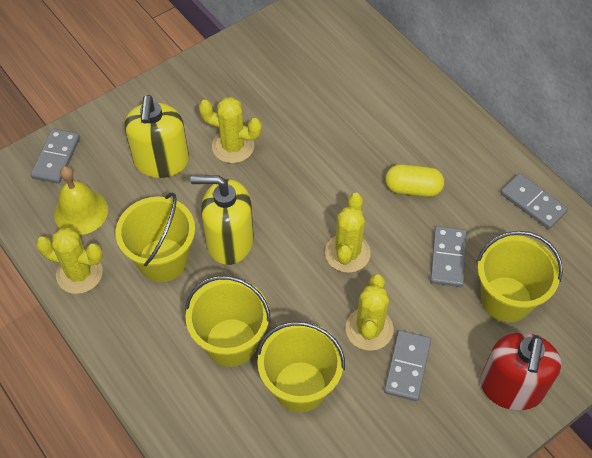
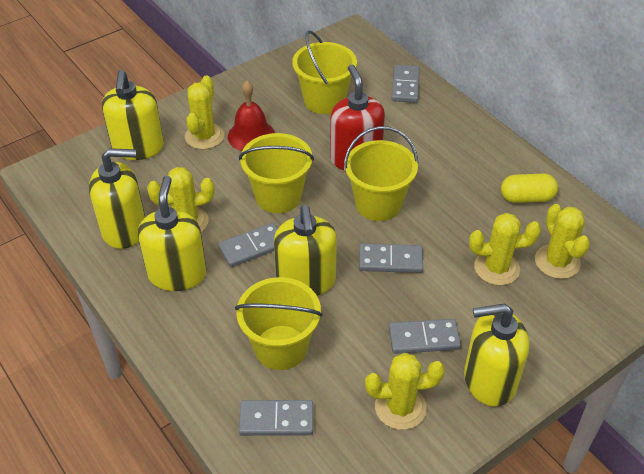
grey domino: [31,129,80,184] [384,330,431,401] [430,226,467,287] [500,173,568,229] = 4 -> [218,223,278,267] [239,400,313,436] [359,243,423,273] [389,319,461,354] [391,65,420,103] = 5
red bell: none = 0 -> [228,81,275,151] = 1
yellow bell: [54,166,108,235] = 1 -> none = 0
yellow cactus: [36,228,103,294] [199,97,262,163] [325,193,371,273] [346,274,393,351] = 4 -> [147,167,215,232] [185,75,224,149] [365,353,445,430] [469,213,541,285] [535,204,590,279] = 5
yellow soap dispenser: [124,95,189,178] [190,175,254,265] = 2 -> [89,148,145,249] [102,70,164,160] [138,176,207,291] [274,205,337,296] [464,304,529,407] = 5

